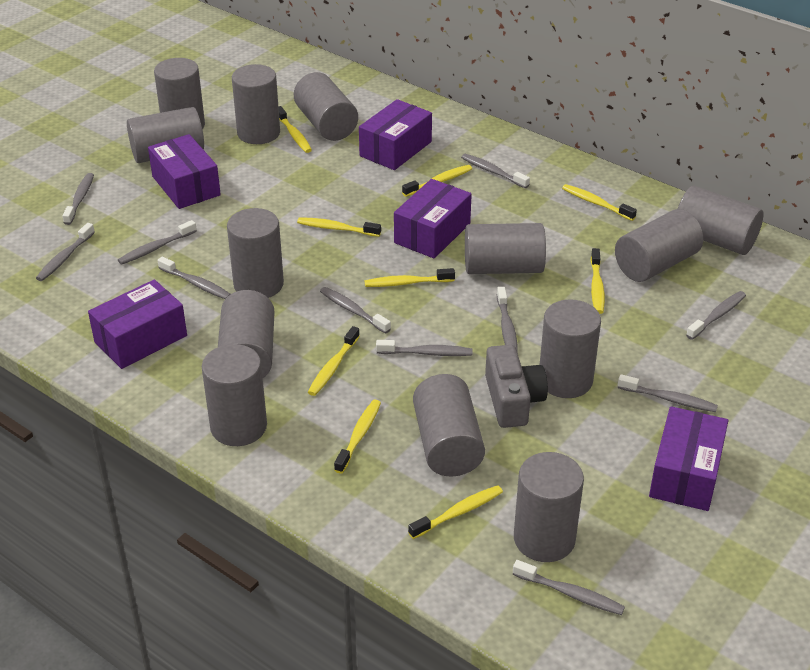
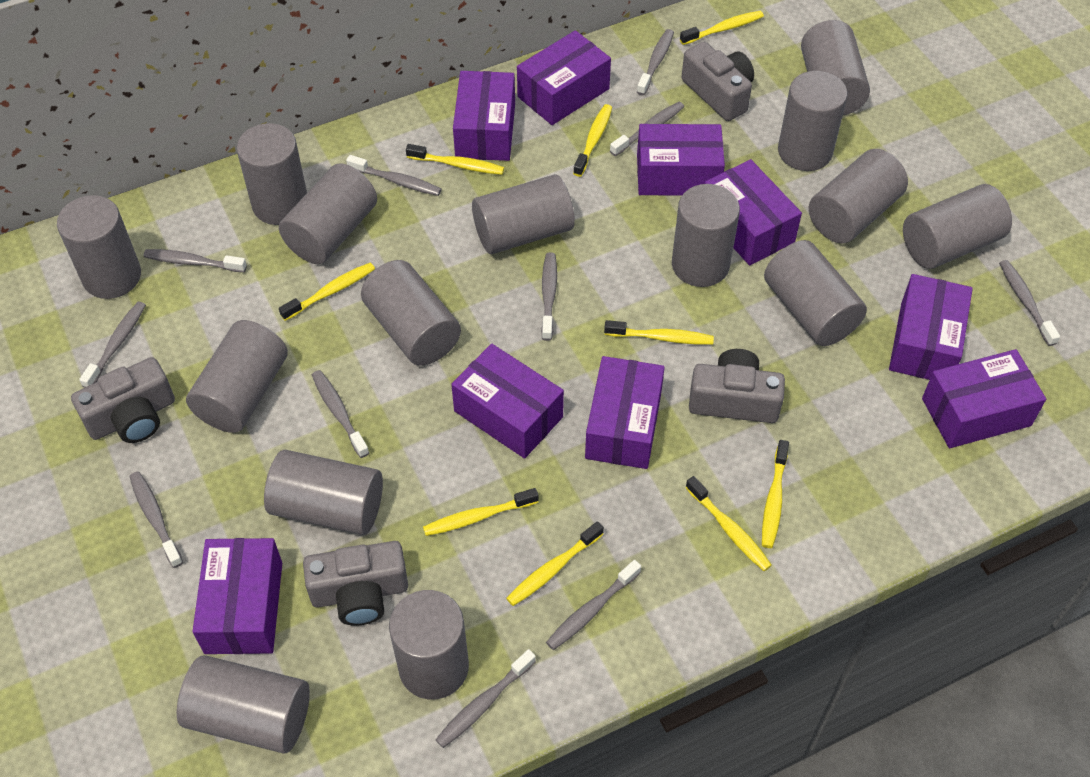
grey camera: [485,345,548,428] = 1 -> [71,357,175,443] [303,541,408,626] [681,42,754,121] [689,349,785,423] = 4
grey cylinder: [127,107,204,163] [154,58,205,129] [202,344,267,446] [218,290,274,378] [227,208,284,298] [232,64,280,144] [294,72,358,141] [413,374,485,476] [465,223,546,274] [514,452,584,562] [540,299,601,398] [615,209,703,282] [678,186,763,255] = 13 -> [57,195,141,299] [177,655,310,754] [186,320,288,433] [237,123,307,225] [264,450,383,535] [279,163,377,264] [361,260,461,366] [389,590,469,699] [472,174,575,254] [672,184,740,287] [764,240,867,346] [778,71,847,171] [801,20,870,115] [809,149,908,243] [903,184,1012,269] = 15
purple box: [88,280,187,369] [148,134,221,209] [359,99,432,170] [394,179,472,258] [649,406,728,511] = 5 -> [192,538,282,654] [451,344,564,459] [453,71,515,161] [517,30,611,125] [585,356,665,469] [637,124,725,196] [705,159,802,266] [889,274,973,380] [922,349,1046,448] = 9

